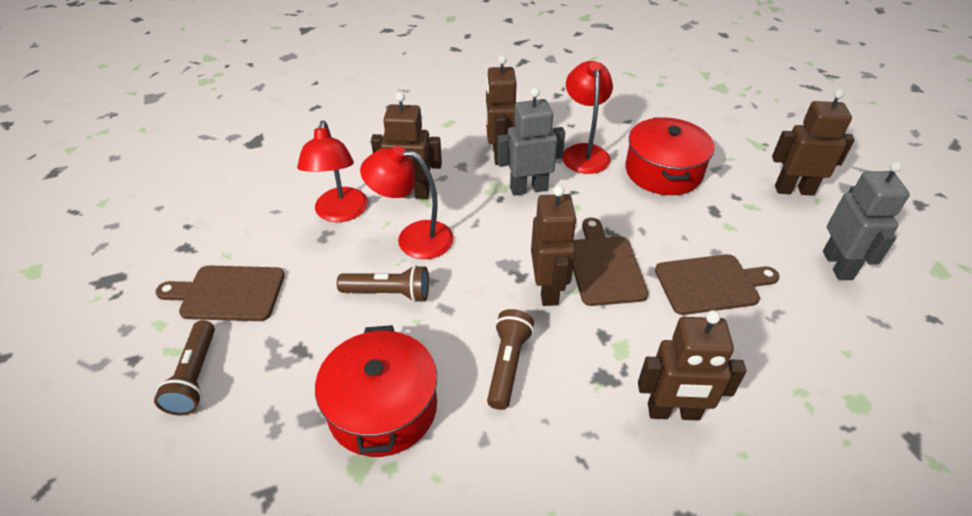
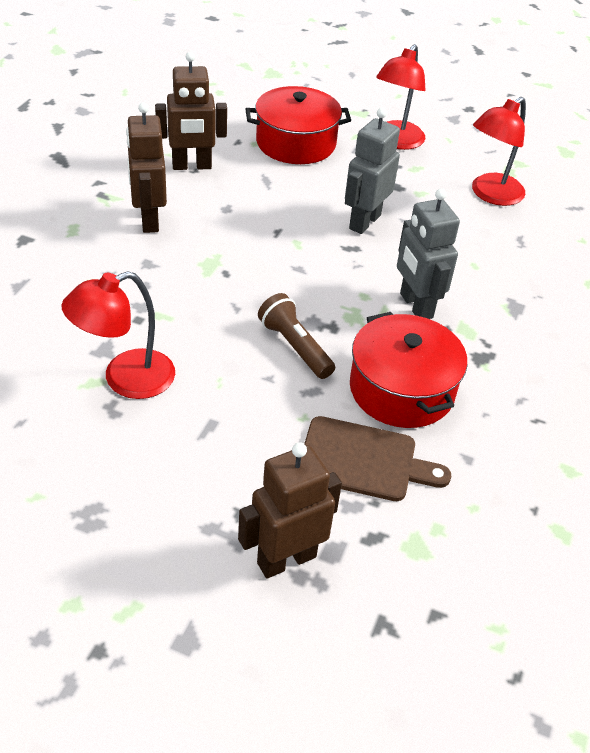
brown cutting board: [156,265,285,321] [573,218,648,306] [655,254,779,315] = 3 -> [304,416,451,501] = 1
brown flashlight: [154,320,215,415] [337,265,429,302] [487,309,534,410] = 3 -> [258,293,335,379] = 1
brown robot: [371,92,442,199] [485,55,517,165] [531,185,577,306] [638,310,746,420] [772,89,855,196] = 5 -> [126,102,167,233] [155,52,227,170] [238,442,342,579] = 3

